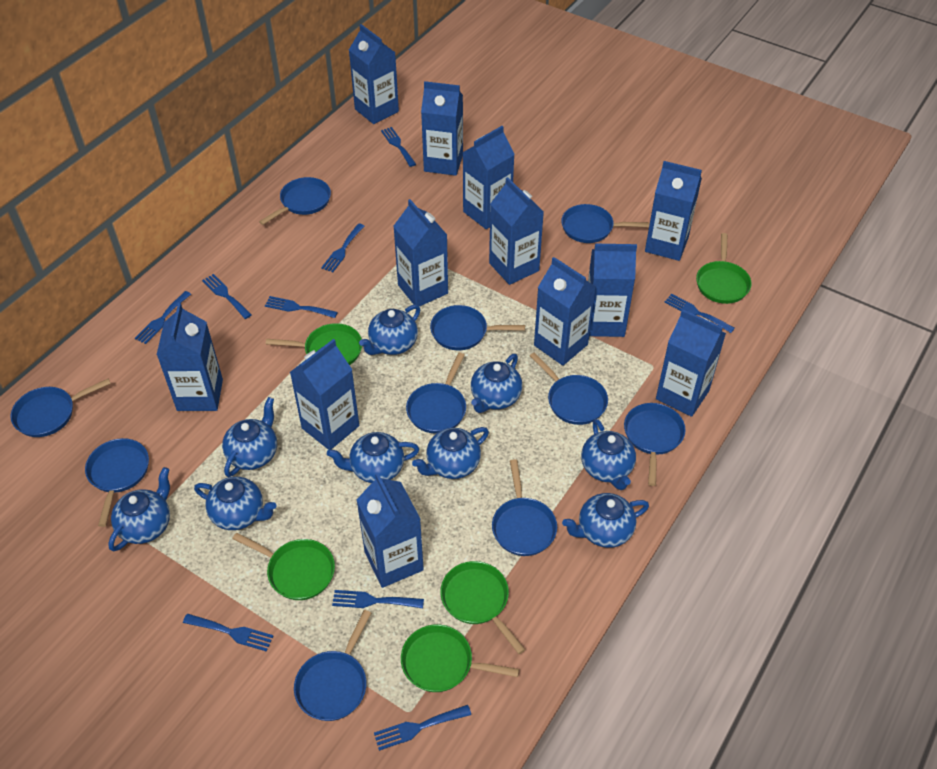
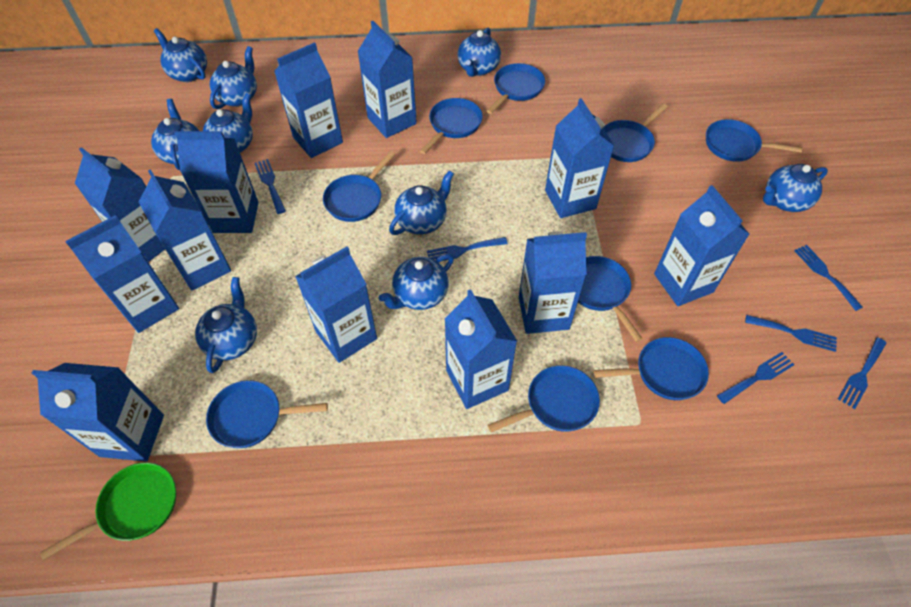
blue fork: [135,291,191,344] [183,614,273,652] [202,274,252,319] [265,296,338,318] [321,223,365,272] [332,590,424,608] [374,705,471,751] [381,127,416,167] [664,294,735,333] = 9 -> [255,159,286,214] [427,237,508,261] [717,352,794,404] [745,315,837,352] [794,245,863,311] [838,337,887,409] = 6
blue pan: [11,379,111,437] [85,438,149,527] [259,177,331,225] [294,610,371,721] [406,353,466,434] [430,305,525,350] [492,459,557,556] [530,352,608,425] [561,204,649,243] [624,403,686,486] = 10 -> [206,380,328,448] [323,151,395,222] [420,98,483,154] [487,63,545,114] [487,365,600,433] [578,256,643,342] [593,337,709,400] [603,103,668,162] [706,119,802,162] = 9
green pan: [232,533,335,600] [266,323,362,365] [401,624,519,692] [440,561,525,654] [696,233,752,304] = 5 -> [40,463,176,561] = 1

